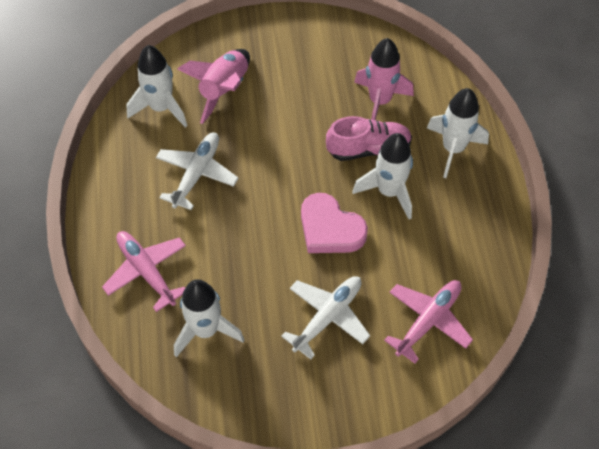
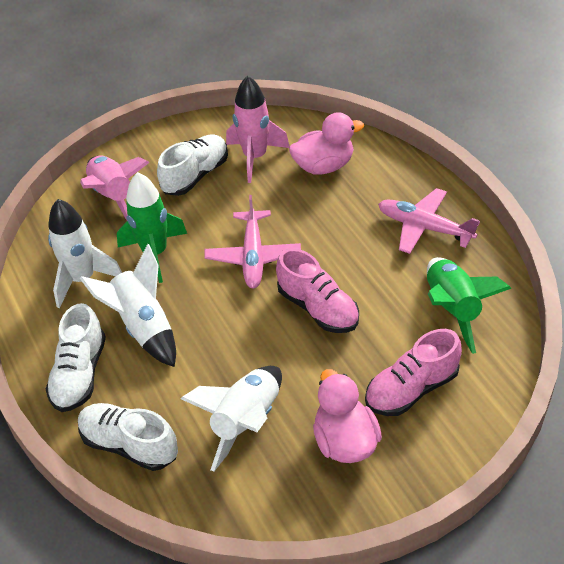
green rocket: none = 0 -> [117,172,187,283] [427,257,511,354] = 2
pink duck: none = 0 -> [289,112,364,175] [313,369,382,463] = 2
pink heart: [301,193,368,253] = 1 -> none = 0
pink shoe: [326,116,412,161] = 1 -> [276,248,359,333] [365,329,462,416] = 2
white plane: [156,132,238,210] [281,276,370,359] = 2 -> none = 0
white rocket: [126,45,187,128] [174,279,244,357] [352,133,413,220] [427,88,489,178] = 4 -> [48,199,122,308] [80,244,176,367] [181,366,282,472] = 3
white shoe: none = 0 -> [46,303,106,412] [78,403,178,471] [157,134,228,196] = 3

